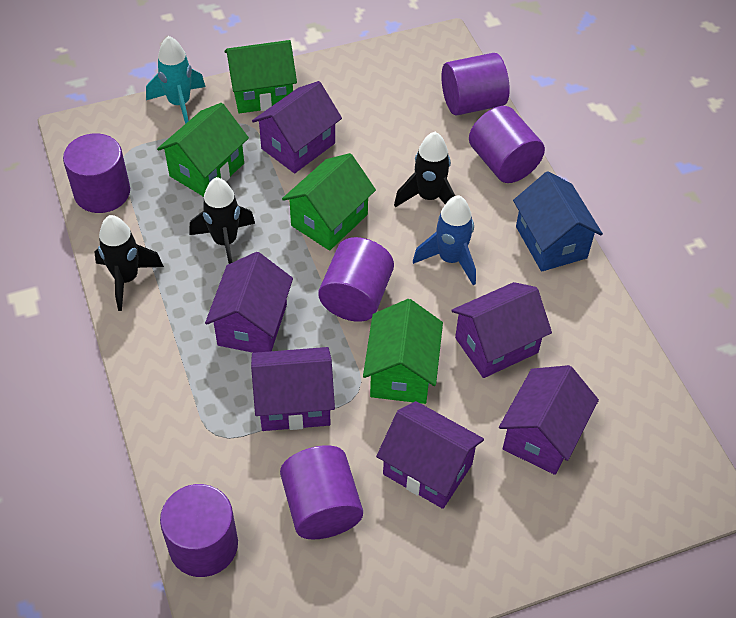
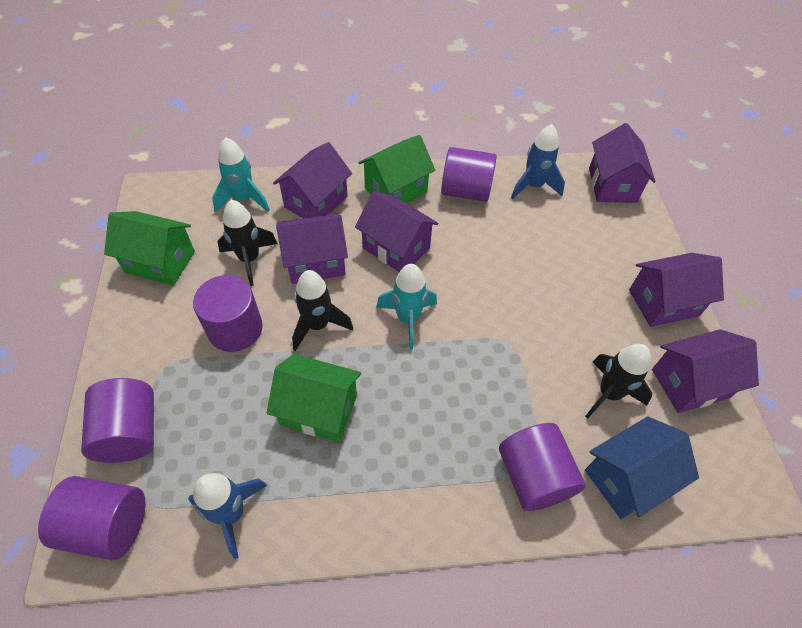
blue rocket: [413,195,476,285] = 1 -> [188,473,267,559] [511,124,565,199] = 2
green house: [157,103,249,197] [225,40,297,114] [282,153,376,251] [363,299,443,404] = 4 -> [104,211,195,285] [267,354,361,442] [358,135,435,203] = 3
purple cylinder: [63,133,130,213] [160,484,238,577] [280,445,363,539] [318,237,394,322] [441,53,510,116] [469,106,545,183] = 6 -> [38,476,145,560] [81,378,154,463] [193,275,263,352] [441,147,497,202] [499,423,586,511] = 5
turquoise rocket: [146,36,205,124] = 1 -> [212,137,270,212] [376,264,437,350] = 2

